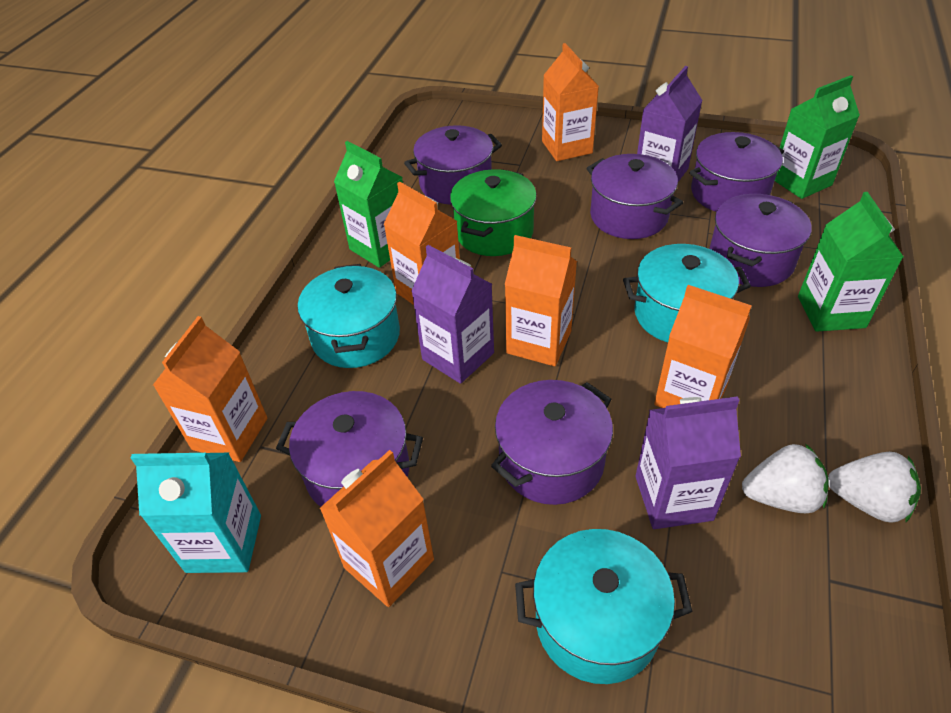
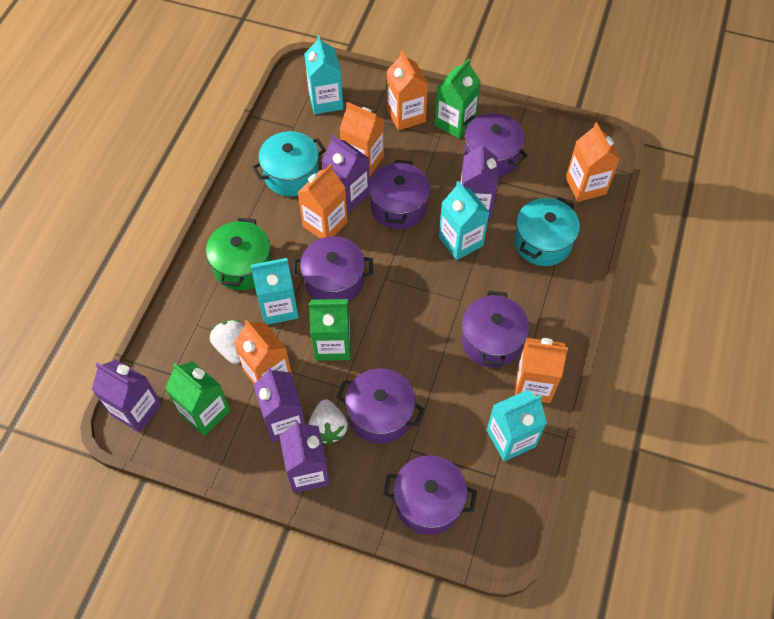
purple carton: [411,245,494,384] [635,396,741,529] [637,66,703,182] = 3 -> [92,360,162,432] [253,367,306,442] [279,420,330,493] [322,135,370,213] [461,141,498,219] = 5
turquoise carton: [131,453,261,573] = 1 -> [251,258,299,325] [304,35,343,114] [439,181,490,260] [487,390,547,461] = 4
turquoise pot: [298,264,400,368] [515,529,693,684] [623,244,751,342] = 3 -> [252,131,326,197] [514,197,580,266] = 2

